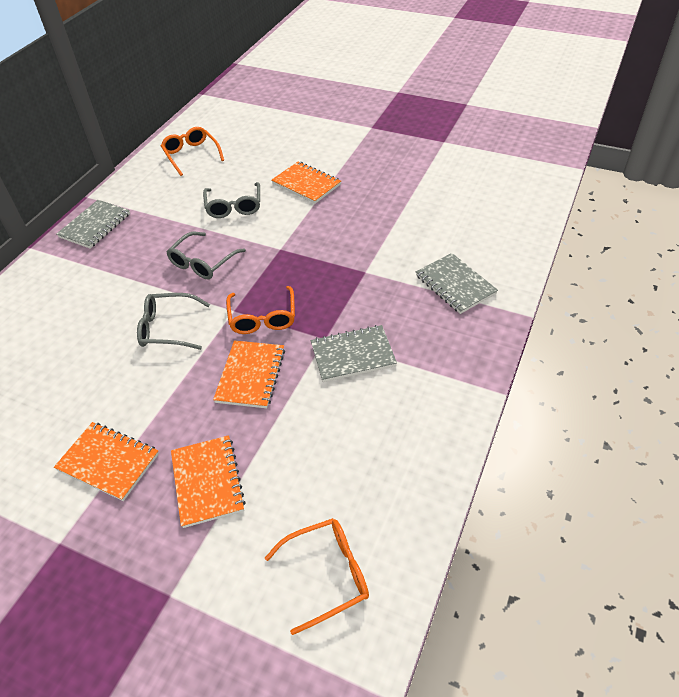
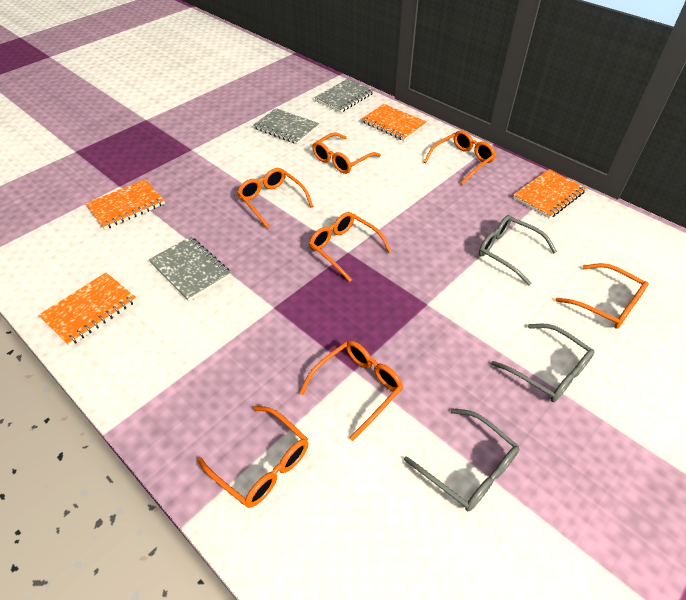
orange glasses: [161,127,224,176] [226,286,295,334] [265,518,369,635] = 3 -> [197,406,309,508] [237,168,314,229] [300,341,403,441] [309,212,392,282] [312,133,381,174] [424,131,496,185] [555,263,649,329] = 7

